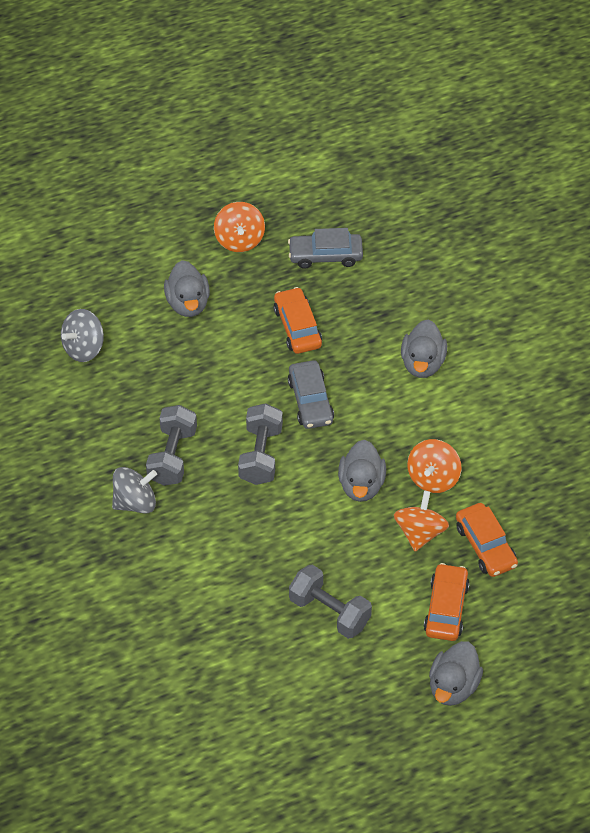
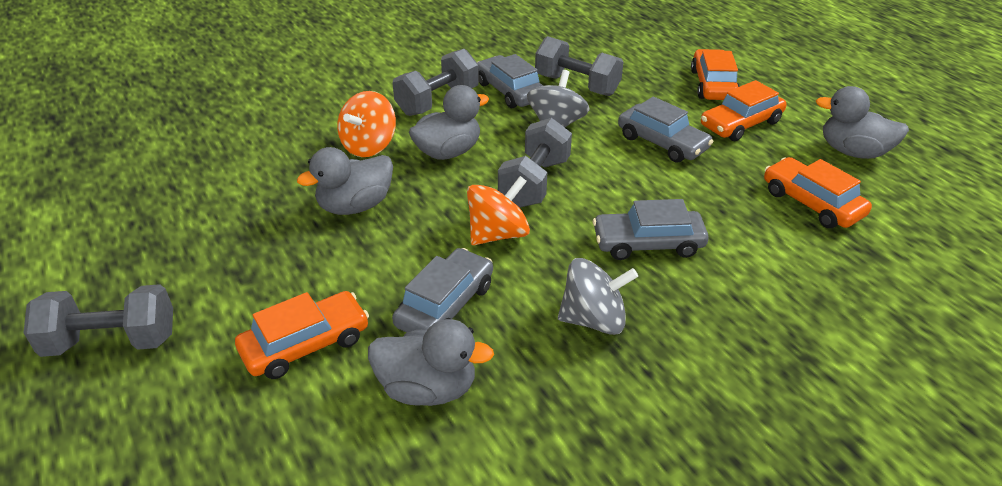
grey car: [288,228,363,269] [288,360,334,429] = 2 -> [392,248,493,333] [477,54,543,108] [593,199,709,260] [618,97,713,163] = 4
grey dumbbell: [146,405,197,486] [238,403,283,485] [289,565,372,639] = 3 -> [24,284,173,357] [392,49,479,116] [498,118,572,208] [535,36,623,96] = 4
orange car: [274,287,322,354] [424,563,470,641] [456,503,518,577] = 3 -> [235,291,369,379] [691,49,740,100] [701,80,786,141] [764,157,872,228] = 4
orange spinning top: [214,202,265,252] [394,491,449,552] [407,439,462,493] = 3 -> [337,91,396,157] [467,176,530,245] = 2

